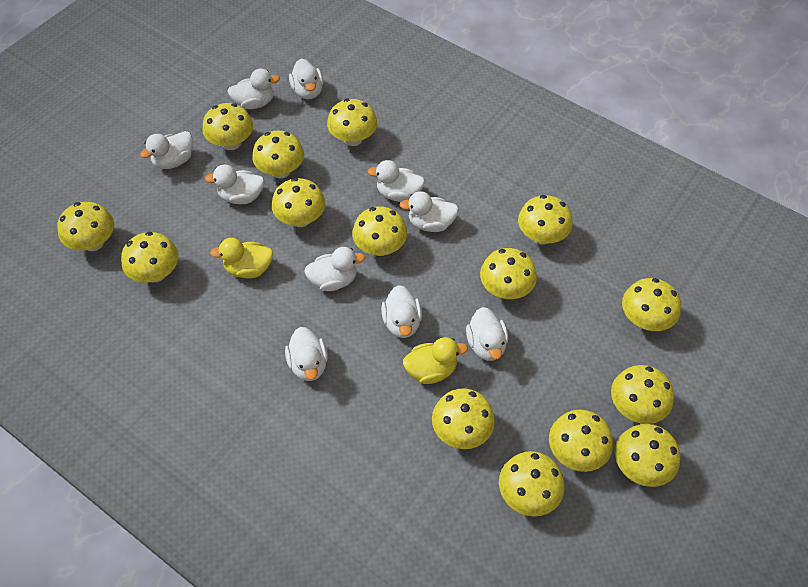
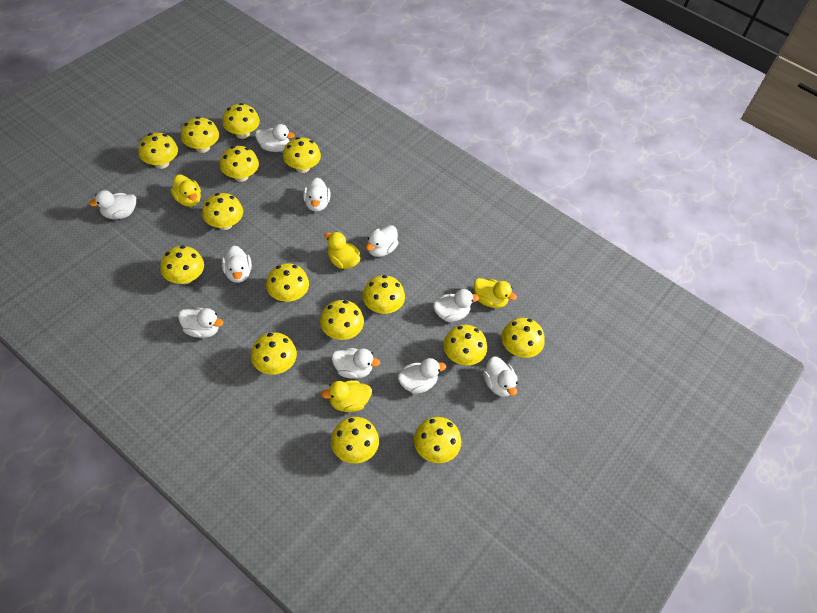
yellow duck: [210,238,273,278] [403,337,468,384] = 2 -> [171,175,201,207] [321,380,372,412] [324,232,360,269] [474,278,517,308] = 4

